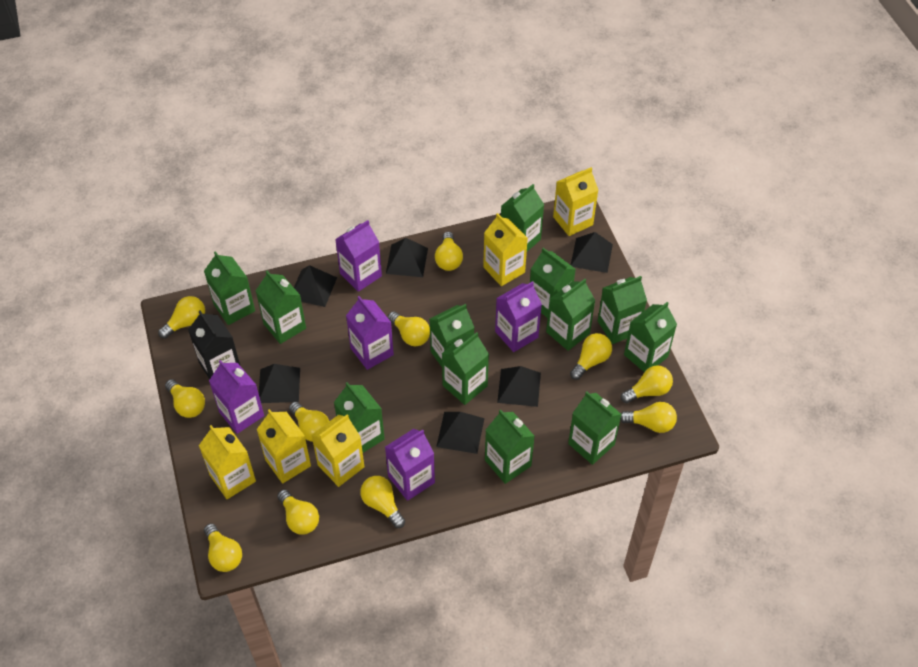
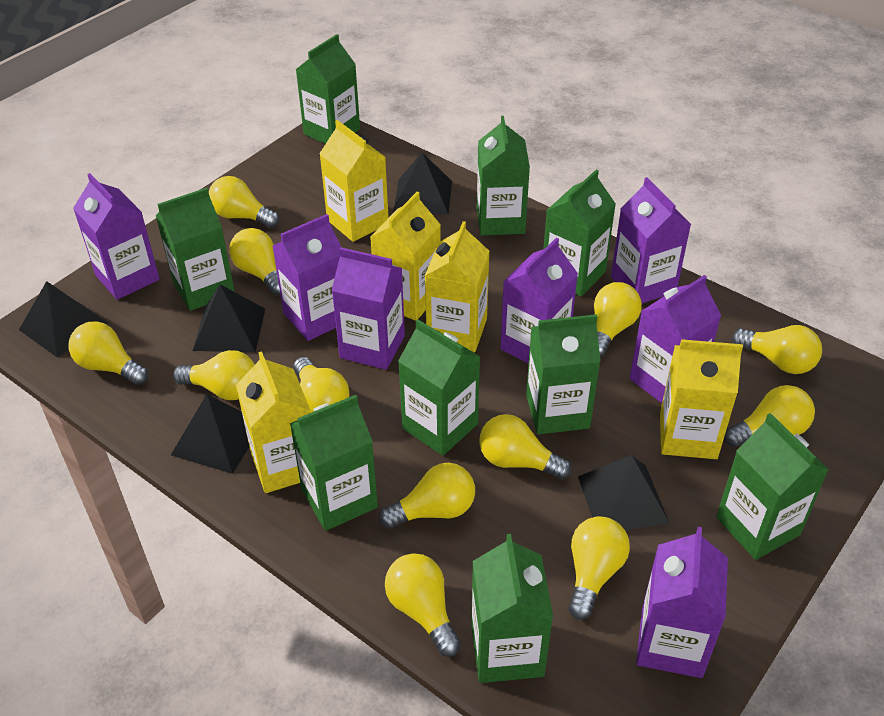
black carton: [188,310,240,379] = 1 -> none = 0
black pyramid: [259,364,300,403] [294,265,337,307] [386,238,428,277] [436,412,485,454] [497,366,541,407] [571,232,613,273] = 6 -> [19,281,108,357] [171,394,249,474] [193,284,265,352] [393,152,452,215] [578,455,669,530] = 5
green carton: [204,251,255,325] [255,271,306,344] [334,382,385,453] [430,304,475,367] [442,332,489,405] [485,409,535,484] [501,184,544,252] [530,248,576,318] [546,279,596,351] [568,392,622,465] [598,276,647,344] [624,302,677,372] = 12 -> [156,188,235,311] [290,395,378,531] [295,34,360,144] [398,319,480,456] [471,534,553,683] [477,116,530,236] [526,314,601,435] [544,170,616,297] [716,413,829,560] = 9
purple carton: [209,360,264,434] [335,220,382,292] [346,296,394,370] [385,429,435,501] [495,281,542,352] = 5 -> [73,173,160,300] [273,214,341,341] [332,247,405,370] [500,238,578,364] [611,177,691,304] [630,275,721,403] [636,527,728,678] = 7
yellow light bulb: [158,296,205,339] [165,379,205,418] [204,523,242,572] [277,489,319,535] [289,402,329,442] [360,476,405,528] [388,311,430,346] [435,232,463,271] [570,333,612,380] [620,402,677,433] [621,365,673,403] = 11 -> [68,321,148,385] [173,350,255,400] [209,176,279,228] [229,228,280,295] [293,357,349,413] [379,463,475,529] [385,553,461,657] [479,414,572,480] [568,516,630,620] [594,282,642,358] [724,385,815,447] [732,325,822,374] = 12

